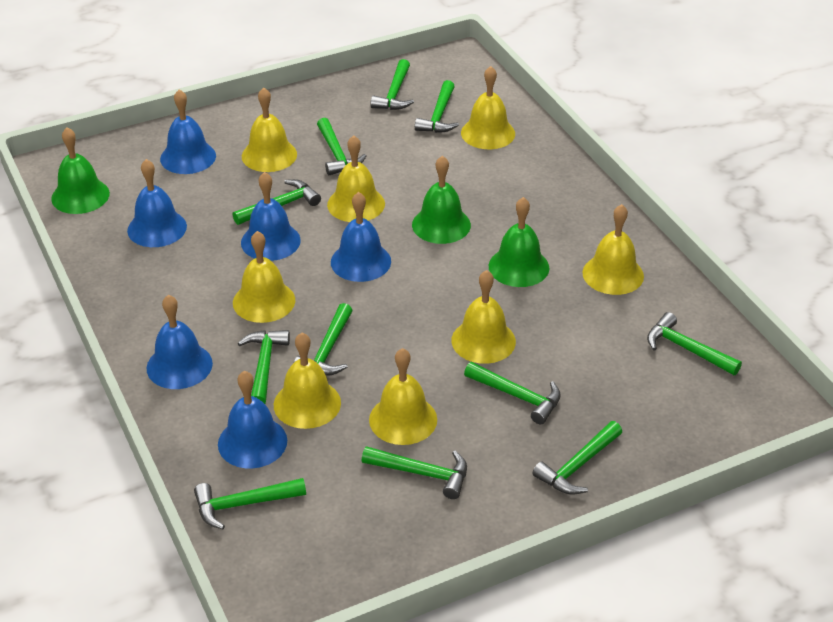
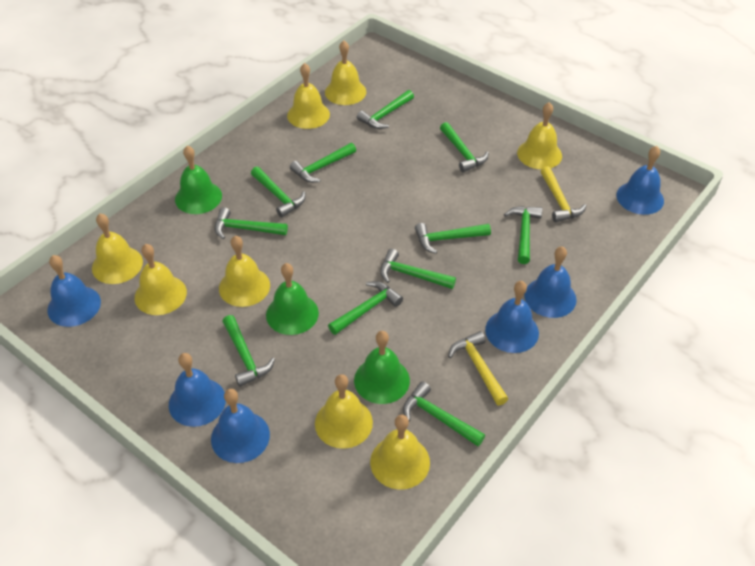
yellow hammer: none = 0 -> [448,331,508,406] [540,166,587,222] = 2

